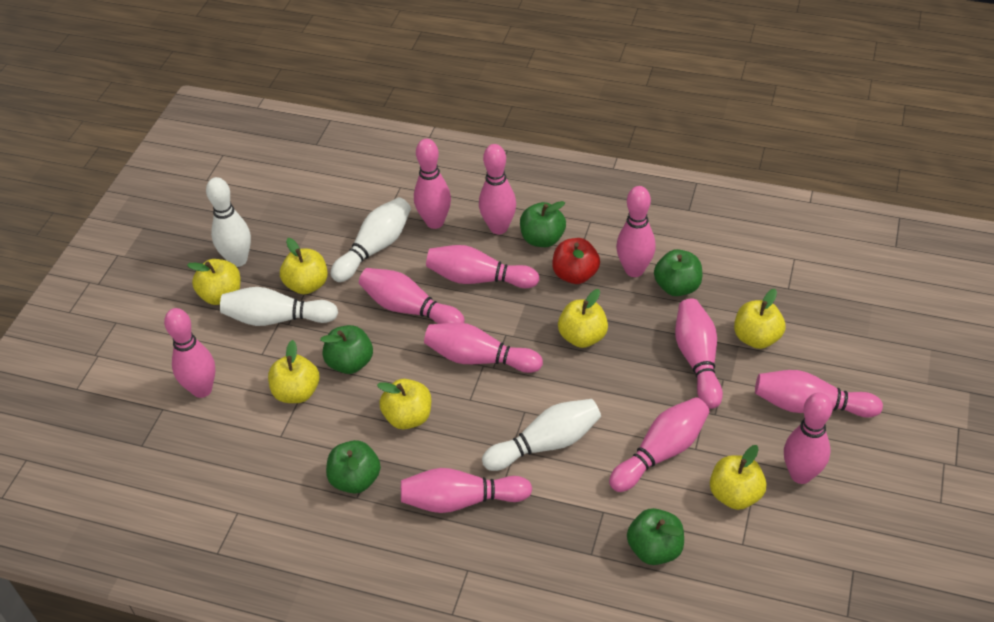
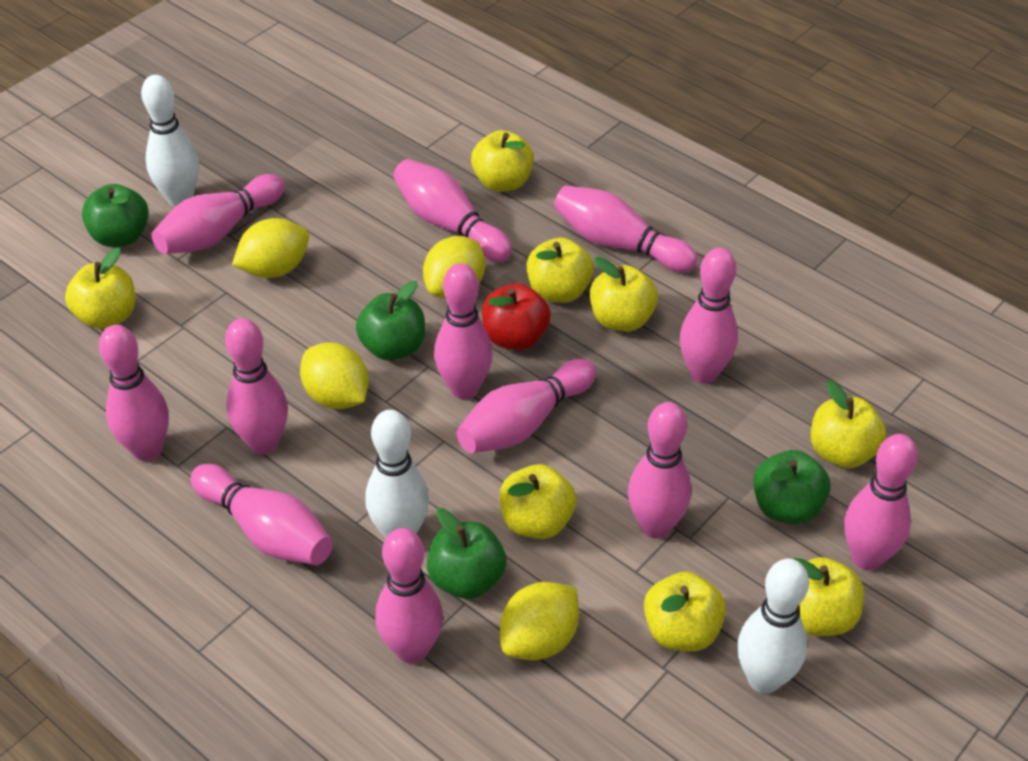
green apple: [320,325,373,374] [326,440,381,493] [520,201,566,247] [627,508,684,565] [654,249,702,296] = 5 -> [82,184,149,247] [356,281,425,361] [427,508,506,599] [753,450,831,524] = 4
white bowling pin: [206,177,251,267] [220,287,338,326] [331,197,411,282] [482,399,601,471] = 4 -> [141,75,199,207] [365,410,429,538] [737,558,809,694] = 3
yellow apple: [187,259,240,305] [268,340,319,403] [280,238,328,294] [377,379,431,429] [558,289,608,348] [710,445,767,510] [734,289,785,349] = 7 -> [65,248,135,329] [471,130,533,192] [500,464,576,539] [527,237,594,303] [590,257,658,331] [644,572,726,651] [793,557,864,636] [811,380,886,468] = 8
yellow lemon: none = 0 -> [232,218,309,278] [300,342,368,409] [423,236,485,299] [500,582,579,660] = 4

